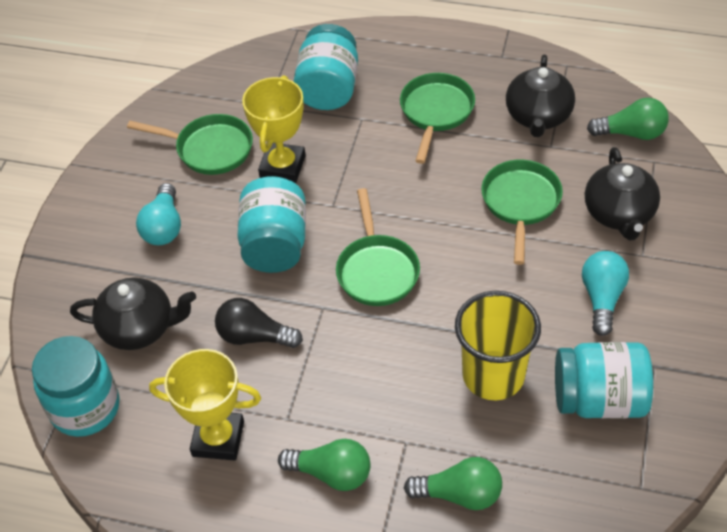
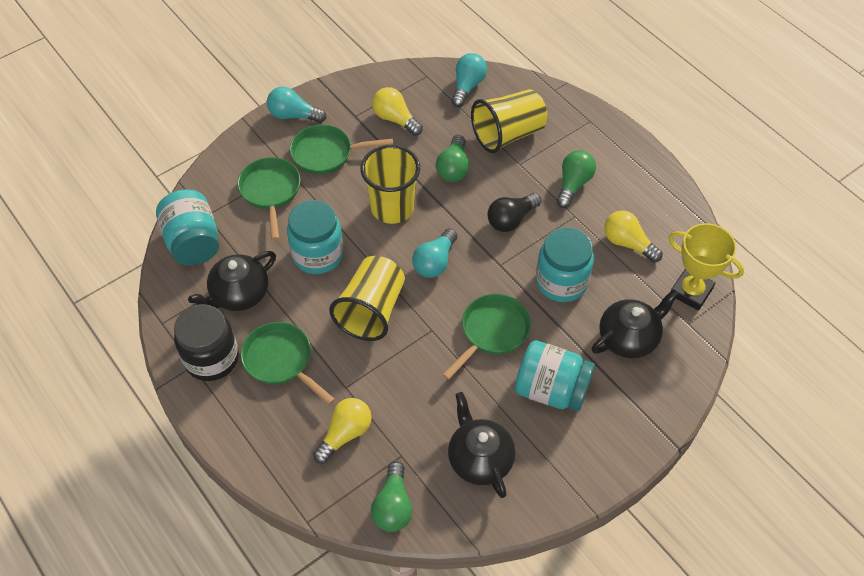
black jar: none = 0 -> [174,304,239,381] = 1
turquoise light bulb: [136,183,181,245] [582,251,629,336] = 2 -> [267,87,326,123] [412,228,457,278] [451,53,487,107] = 3
yellow cup: [455,291,541,400] = 1 -> [329,256,405,341] [361,145,420,224] [471,89,547,153] = 3
yellow light bulb: none = 0 -> [313,398,372,464] [372,87,423,136] [604,210,662,262] = 3
yellow trophy: [149,349,261,460] [242,75,306,183] = 2 -> [669,223,744,311] = 1

